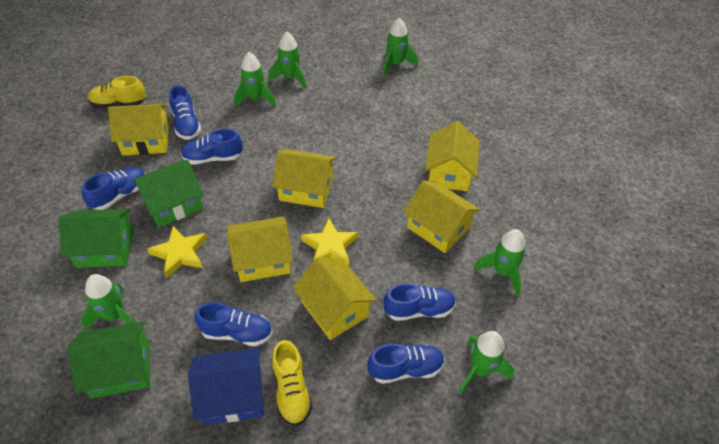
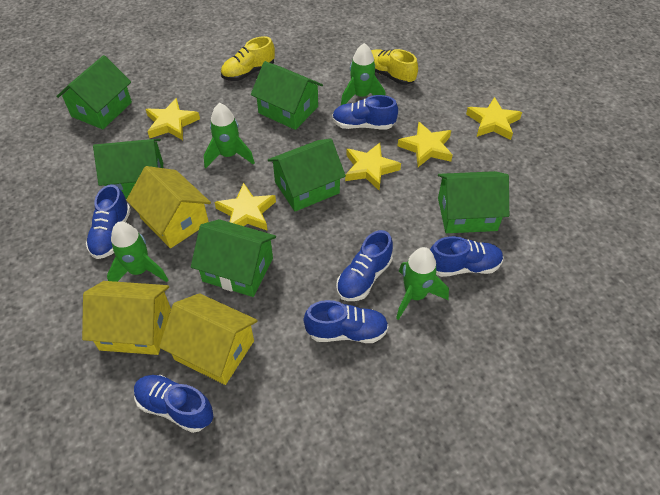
blue house: [188,348,264,425] = 1 -> none = 0
green house: [58,209,134,268] [67,321,150,398] [133,160,203,227] = 3 -> [56,55,132,129] [93,139,163,199] [191,219,276,297] [251,61,323,130] [268,139,346,212] [438,171,509,233] = 6
green rocket: [81,274,135,330] [234,52,276,107] [268,32,307,89] [383,18,418,76] [459,331,514,394] [474,229,526,296] = 6 -> [107,222,168,282] [204,103,255,169] [341,43,386,105] [396,247,449,320] = 4
yellow house: [108,104,169,156] [227,216,293,282] [272,149,336,208] [293,257,377,340] [403,180,480,253] [425,121,480,191] = 6 -> [82,281,171,355] [126,166,211,248] [159,293,258,385] = 3
yellow star: [147,226,207,278] [301,218,358,266] = 2 -> [146,98,200,140] [215,183,276,231] [345,143,401,190] [398,122,453,167] [466,97,522,140] = 5

